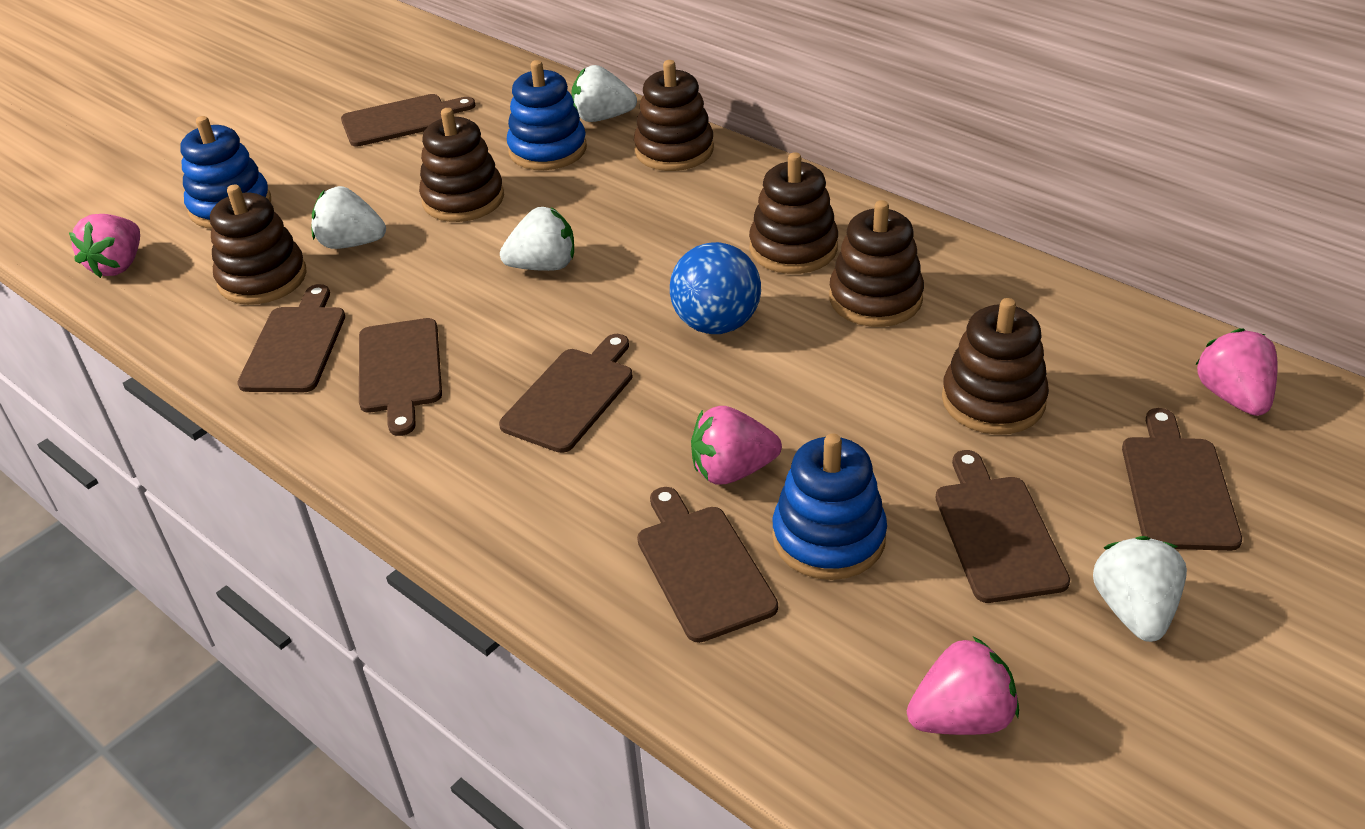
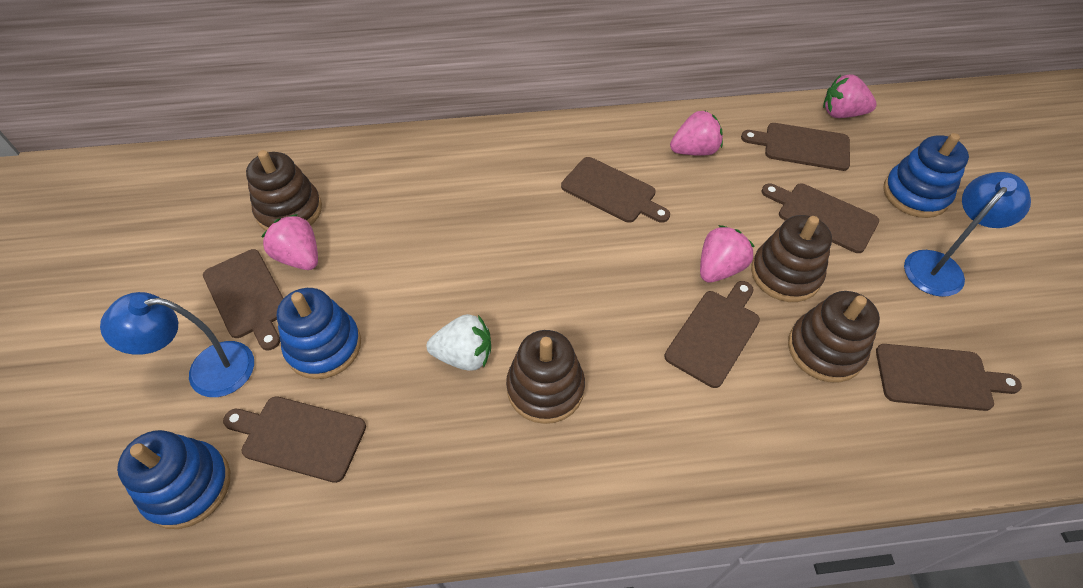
blue ball: [670,242,761,334] = 1 -> none = 0
blue lamp: none = 0 -> [100,292,254,397] [904,172,1031,297] = 2
brown stacking toy: [210,185,307,305] [419,108,504,222] [634,60,714,171] [749,152,838,274] [829,200,924,327] [942,298,1049,435] = 6 -> [246,150,322,231] [506,330,585,424] [751,215,832,302] [788,291,880,383] = 4
white strawberry: [312,186,386,249] [500,207,574,271] [571,65,637,122] [1093,536,1187,642] = 4 -> [427,314,491,371] = 1

